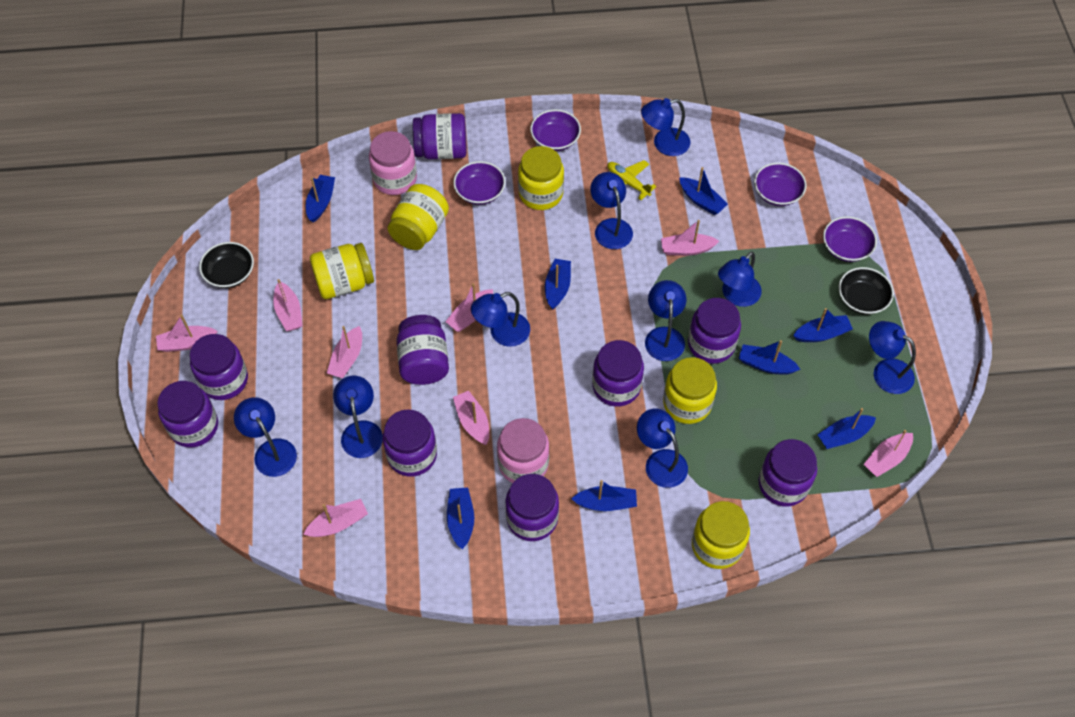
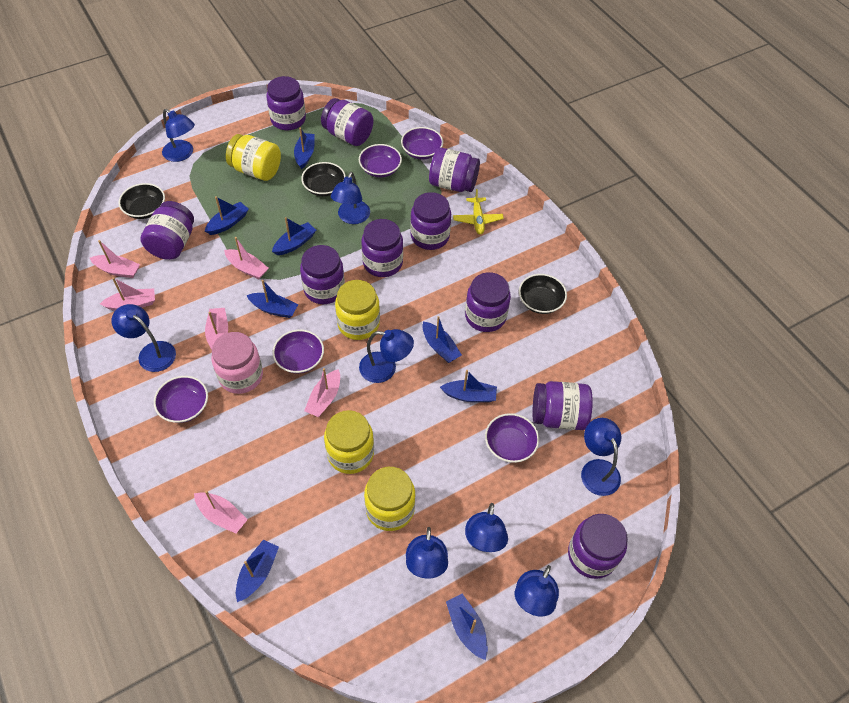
black bowl: [199,242,254,288] [838,267,894,315] = 2 -> [119,183,165,219] [301,162,346,197] [519,274,567,314] = 3
blue lamp: [234,397,297,477] [333,376,383,458] [471,292,530,347] [590,172,633,249] [637,409,688,488] [641,98,690,156] [645,280,687,361] [718,251,762,307] [869,321,916,394] = 9 -> [112,304,176,372] [162,109,195,162] [331,172,370,224] [359,329,414,383] [406,527,448,579] [465,503,508,552] [515,565,559,616] [581,418,621,496] = 8
pink boat: [156,314,218,352] [273,279,303,331] [303,499,368,537] [327,326,362,378] [445,283,493,332] [453,391,489,445] [661,220,719,256] [863,430,913,477] = 8 -> [90,240,140,278] [100,277,155,311] [194,491,248,533] [205,308,228,349] [224,237,269,279] [304,368,340,417] = 6
pink jar: [369,131,417,195] [497,418,549,483] = 2 -> [211,332,263,394] = 1
purple bowl: [453,161,505,205] [530,109,581,151] [754,163,807,206] [823,216,877,262] = 4 -> [154,376,208,423] [272,330,324,374] [359,144,402,177] [401,127,443,160] [485,413,539,463] = 5
purple jar: [157,381,218,448] [190,334,248,400] [383,409,437,477] [396,315,449,385] [413,113,466,159] [505,474,559,541] [592,340,644,407] [688,298,741,364] [759,439,817,507] = 9 -> [140,201,194,260] [266,76,306,130] [300,245,345,304] [321,98,373,146] [361,219,403,277] [410,192,451,250] [429,148,480,192] [465,272,511,332] [532,381,593,430] [568,514,628,579] = 10
yellow jar: [310,243,374,299] [388,184,449,250] [518,146,564,210] [663,357,717,424] [692,501,750,569] = 5 -> [226,134,281,181] [324,410,374,474] [335,280,380,340] [364,467,415,531] = 4

